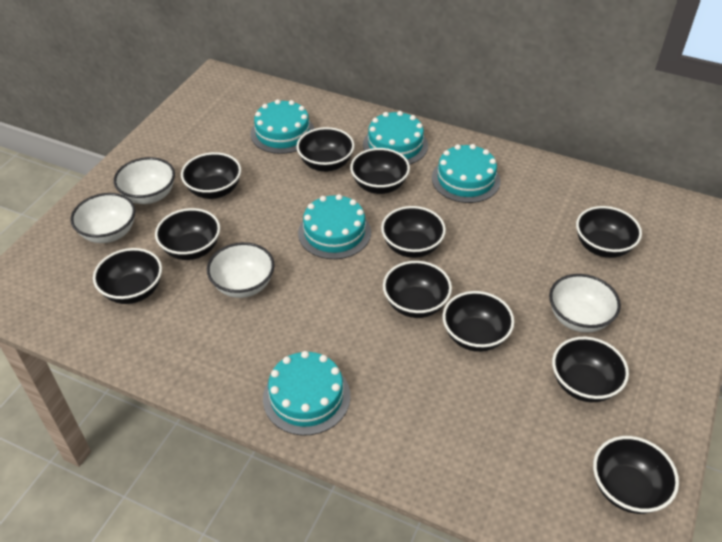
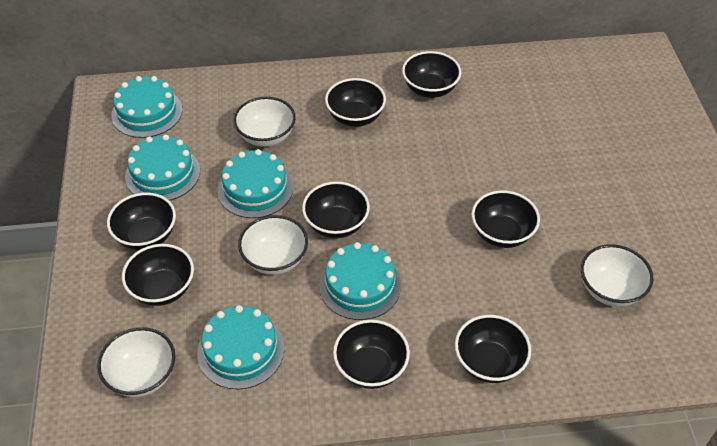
black bowl: [93,248,162,304] [155,208,220,260] [181,152,241,199] [296,127,355,172] [350,148,410,194] [381,206,446,258] [383,261,452,318] [442,291,514,352] [552,337,629,402] [576,206,642,258] [593,436,679,514] = 11 -> [107,193,176,250] [122,244,194,306] [302,181,370,238] [325,78,386,127] [333,320,410,389] [402,51,461,98] [455,315,531,383] [472,190,540,248] = 8

